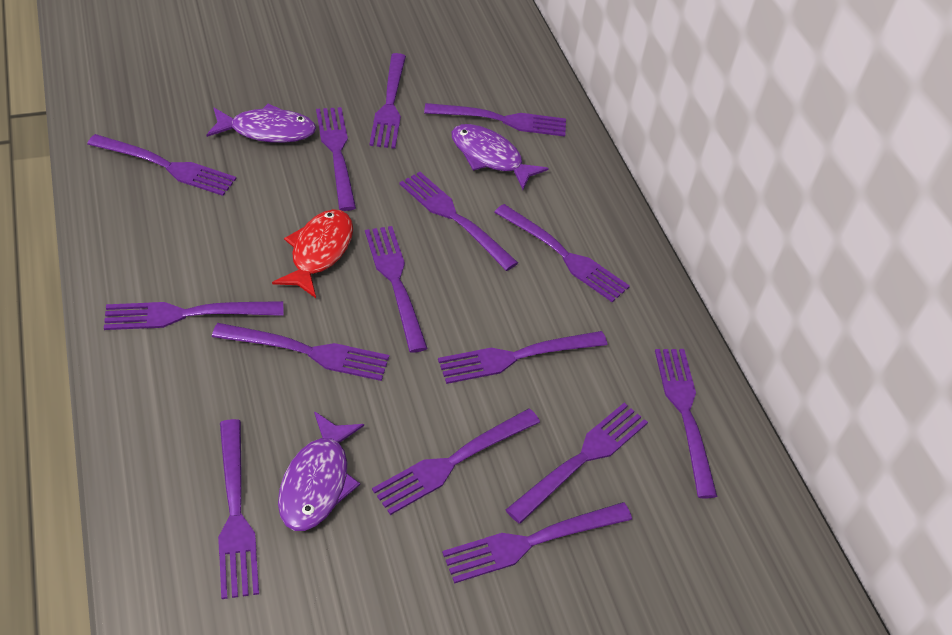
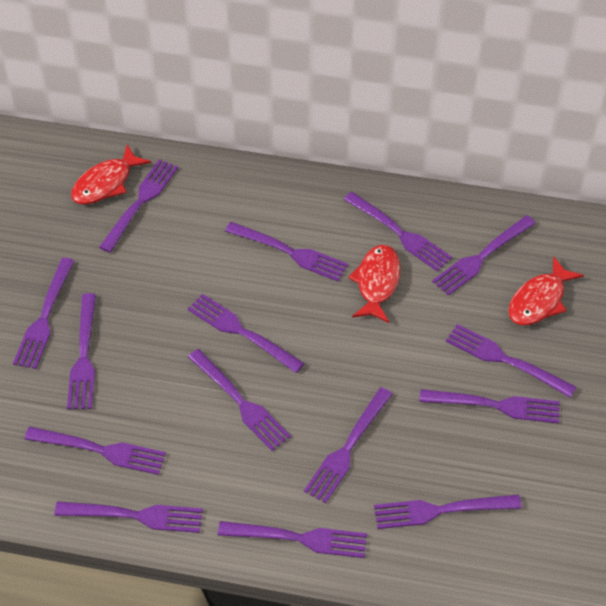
purple fish: [207,104,316,143] [278,411,364,531] [452,124,549,190] = 3 -> none = 0
red fish: [272,209,353,298] = 1 -> [71,144,151,204] [348,245,401,323] [508,257,584,325] = 3

